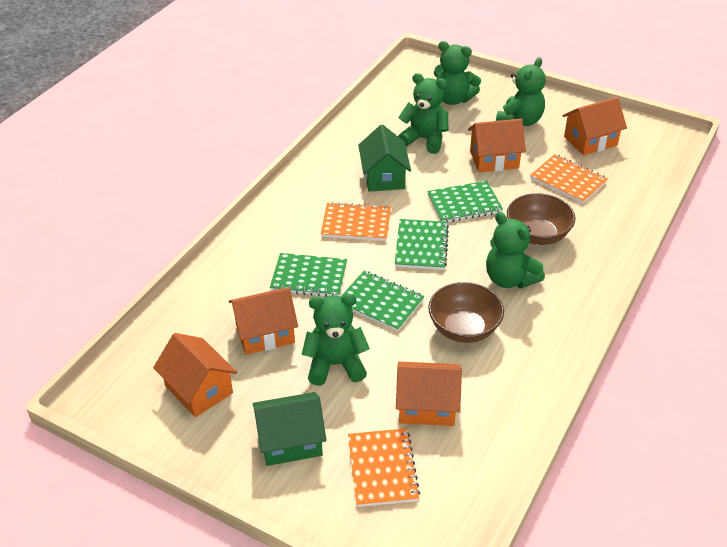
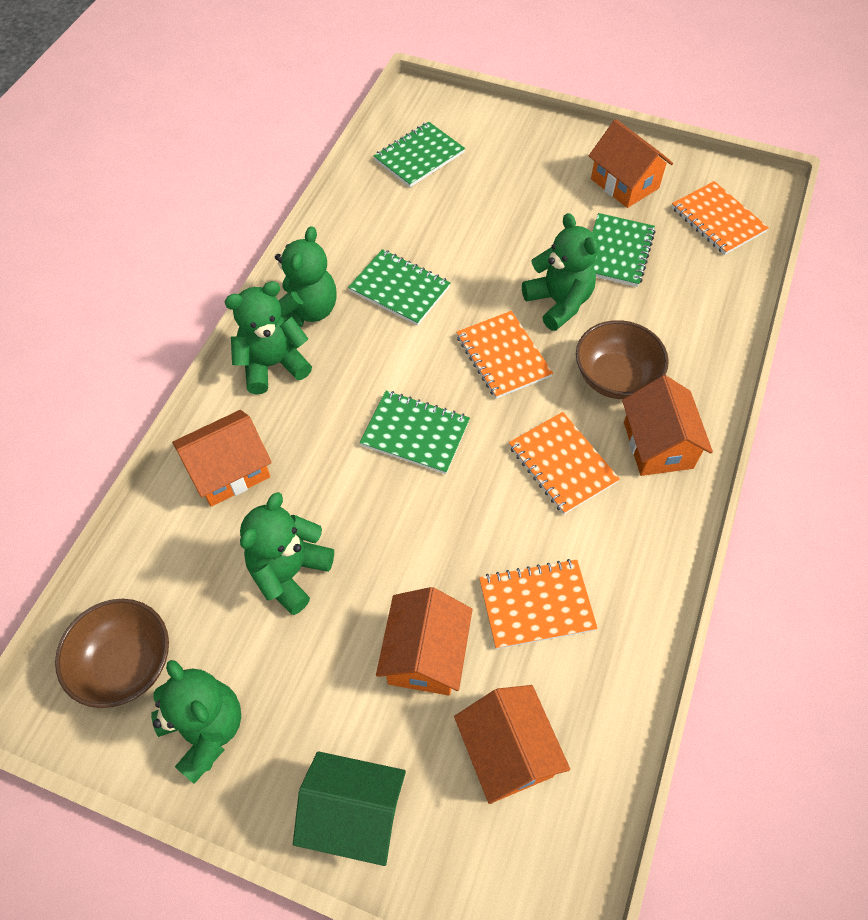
green house: [253,392,327,466] [358,124,411,192] = 2 -> [293,751,406,866] = 1
orange notebook: [321,202,391,241] [348,428,420,507] [530,154,608,204] = 3 -> [456,311,553,399] [479,559,598,649] [509,412,620,514] [672,181,769,255] = 4

